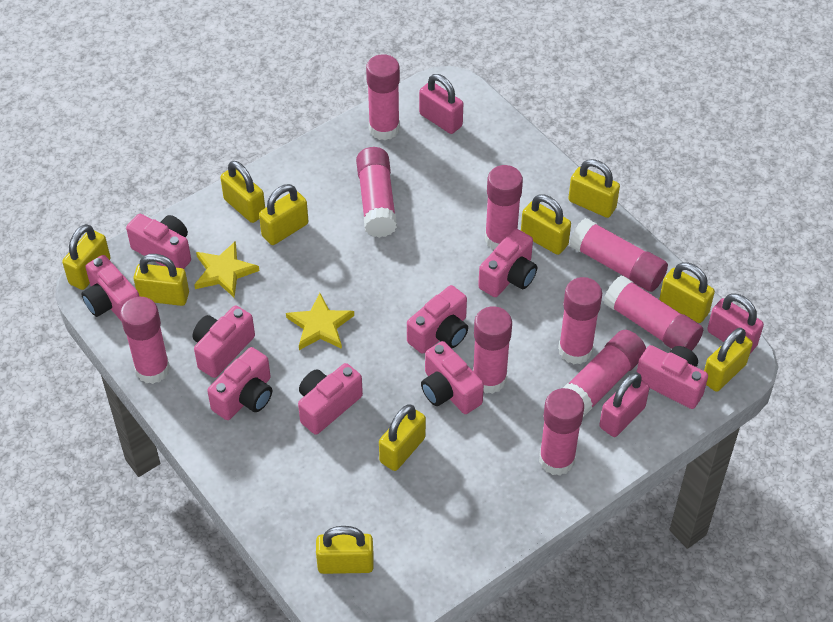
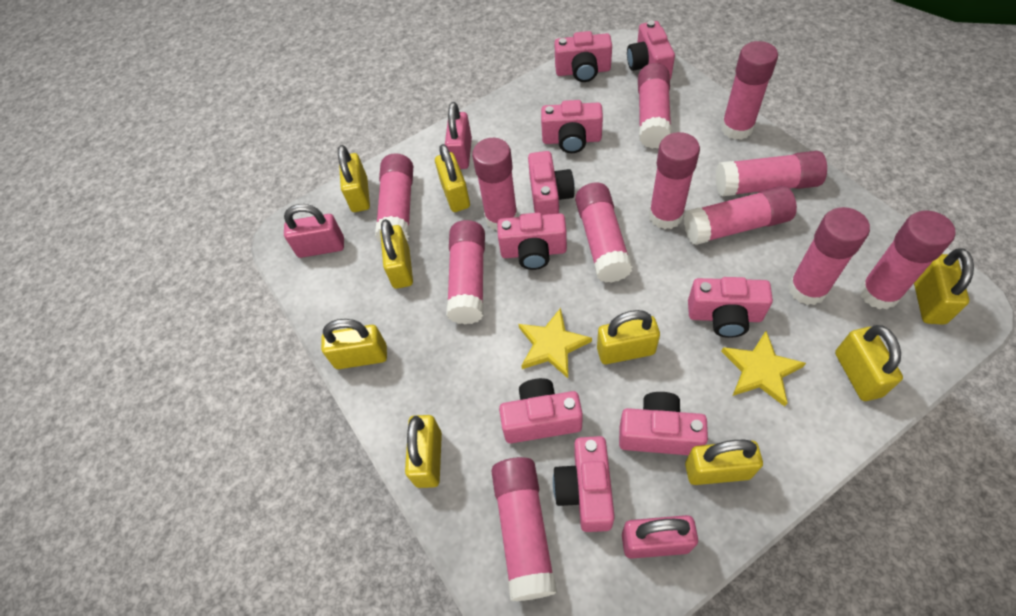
pink glue stick: [120,297,170,384] [356,147,397,238] [366,54,400,140] [473,306,512,394] [485,165,523,250] [539,388,584,476] [558,277,602,364] [563,330,646,417] [569,218,668,292] [604,275,703,351] = 10 -> [375,153,413,242] [446,220,485,324] [472,138,518,232] [491,457,557,601] [575,183,633,283] [638,63,672,149] [649,132,700,229] [684,186,797,245] [716,151,827,196] [721,41,778,140] [788,207,870,305] [859,210,955,309] = 12
yellow padlock: [62,224,111,290] [133,254,189,306] [220,161,265,223] [259,184,308,245] [316,526,374,574] [379,404,426,471] [521,195,571,255] [568,159,620,218] [659,262,715,323] [704,328,753,392] = 10 -> [321,319,387,369] [338,145,370,212] [380,219,413,289] [405,415,442,488] [435,144,470,212] [597,310,660,364] [685,440,763,485] [835,325,903,401] [914,248,974,325] = 9

